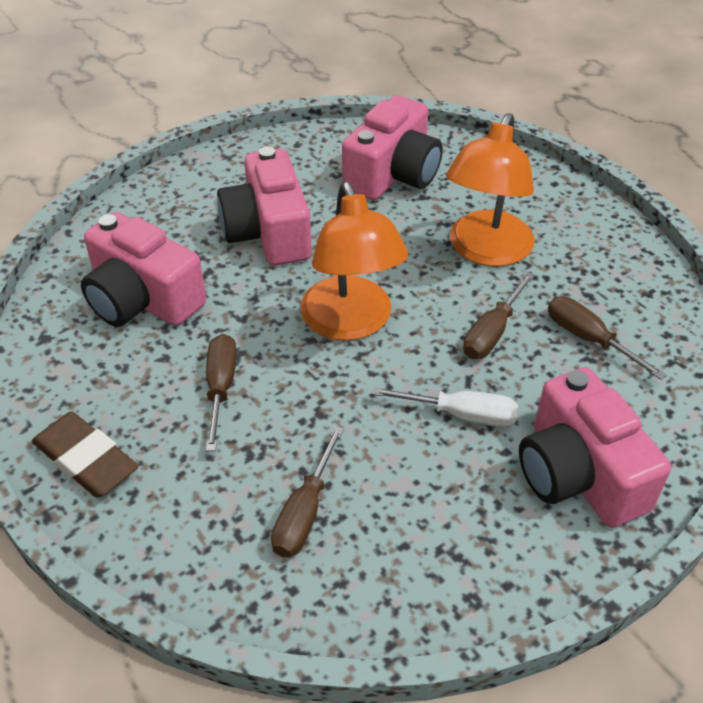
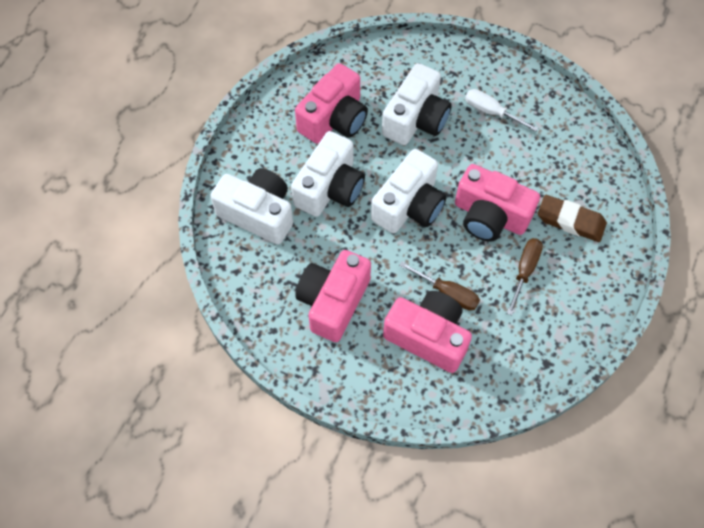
brown screwdriver: [206,334,237,451] [271,426,344,557] [463,272,535,359] [548,296,667,380] = 4 -> [399,262,480,310] [507,238,543,315] = 2
orange lamp: [300,181,408,341] [446,113,535,266] = 2 -> none = 0
white camera: none = 0 -> [210,168,293,244] [291,131,365,217] [371,149,447,234] [382,63,452,145] = 4

